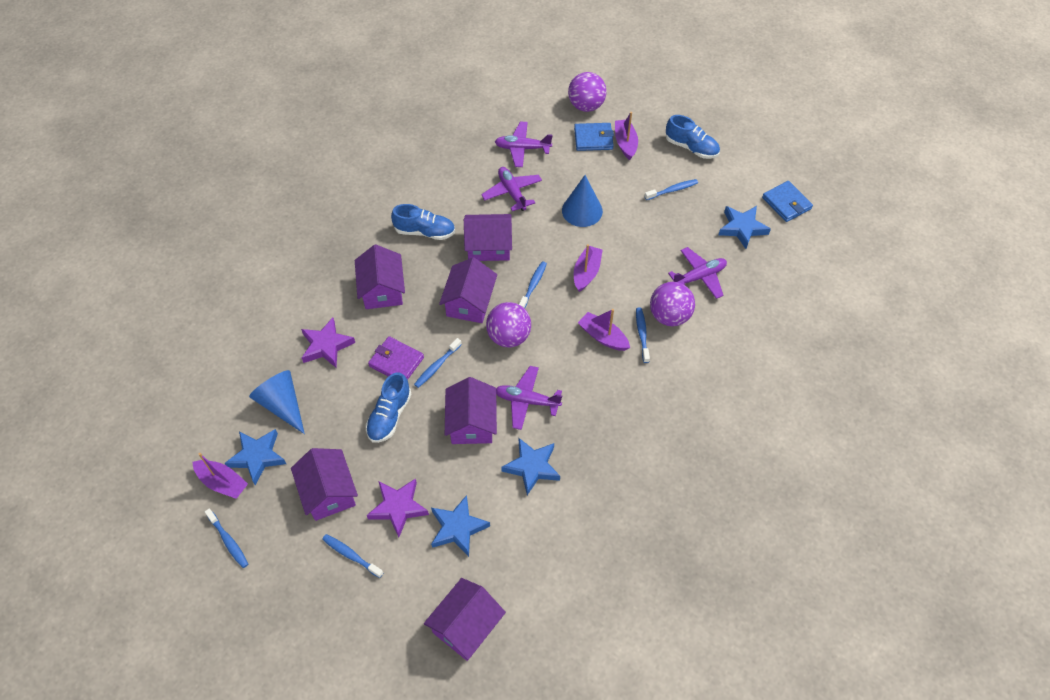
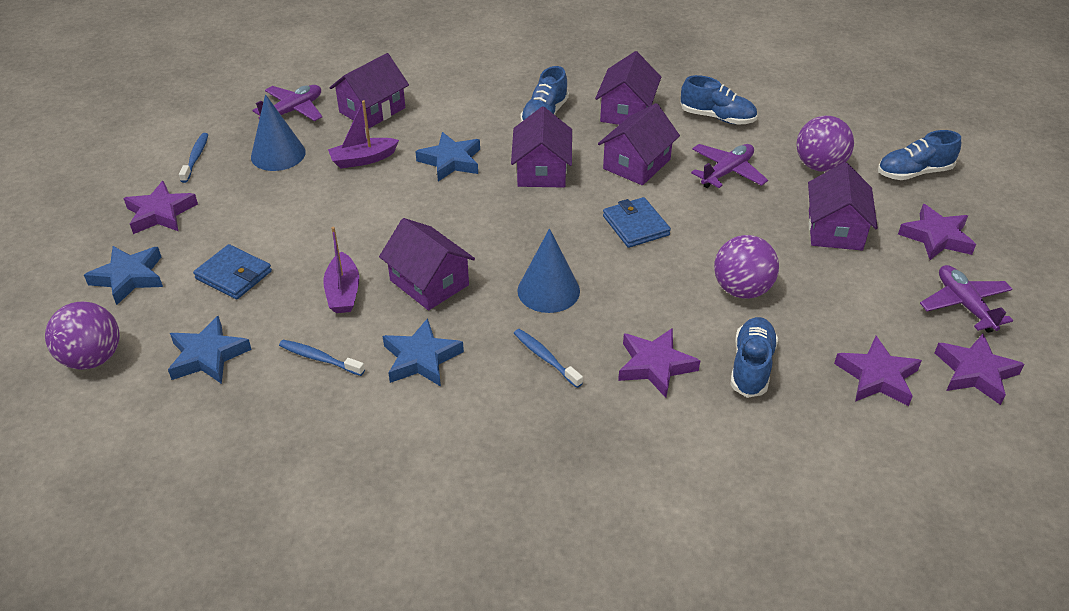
blue shoe: [366,372,412,443] [391,204,455,240] [666,115,720,159] = 3 -> [521,66,569,122] [680,75,757,125] [730,317,778,398] [878,130,961,180] = 4
blue toothbrush: [205,508,248,568] [322,534,383,578] [414,338,462,388] [519,261,547,309] [636,307,650,363] [644,179,698,200] = 6 -> [179,133,208,183] [279,340,365,376] [514,329,583,388] = 3
purple boat: [193,453,248,499] [574,244,603,292] [578,309,630,351] [615,112,638,160] = 4 -> [323,227,359,313] [328,100,399,169] = 2
purple plane: [481,167,542,211] [495,121,553,167] [496,366,562,430] [668,247,727,299] = 4 -> [253,85,322,121] [691,144,768,188] [920,265,1013,333] = 3
purple star: [301,318,355,368] [367,478,429,537] = 2 -> [123,181,198,234] [618,328,700,398] [834,336,922,406] [898,204,976,260] [934,334,1025,405] = 5
purple wallet: [368,336,424,380] = 1 -> none = 0

